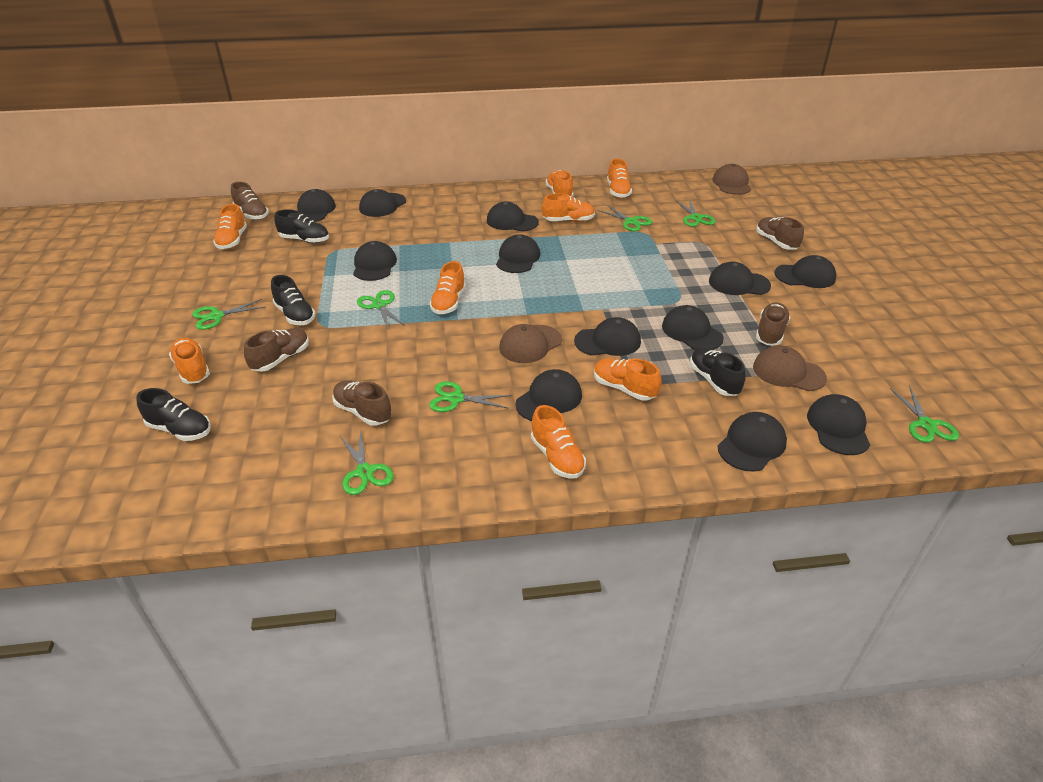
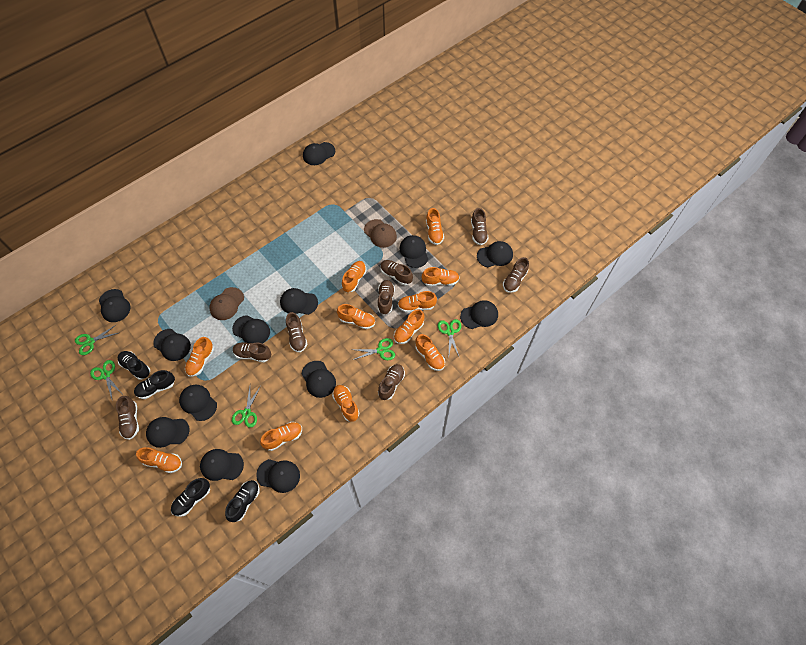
black cap: [297,189,336,222] [353,241,397,281] [359,189,406,217] [487,202,539,232] [496,234,540,273] [515,369,582,421] [574,317,641,356] [662,305,724,350] [709,262,771,295] [718,412,787,471] [774,255,836,288] [807,394,870,455] = 12 -> [99,289,131,322] [146,417,189,448] [153,329,191,361] [179,385,217,421] [200,449,244,481] [232,315,270,344] [256,459,300,493] [280,288,318,315] [302,361,336,398] [303,142,335,165] [399,235,428,268] [460,300,498,329] [477,241,513,267] = 13
brown cap: [499,324,562,363] [712,164,751,195] [753,345,827,391] = 3 -> [209,287,244,320] [364,219,397,248] = 2
brown shoe: [231,182,269,220] [244,328,309,372] [332,380,392,426] [756,217,804,250] [756,302,790,345] = 5 -> [116,396,139,440] [233,342,271,362] [286,312,307,352] [378,280,395,314] [378,364,405,400] [381,260,413,285] [471,208,488,245] [503,257,529,293] = 8
green scissors: [192,299,265,330] [339,429,394,495] [357,290,405,329] [429,381,512,412] [597,205,652,231] [676,198,716,227] [890,386,959,443] = 7 -> [75,324,118,355] [90,360,121,399] [232,386,261,428] [353,338,395,360] [437,319,461,358] = 5
orange shoe: [169,338,210,384] [213,204,247,249] [429,261,466,314] [531,405,586,479] [542,193,595,222] [545,170,574,197] [594,358,662,400] [607,158,632,198] = 8 -> [136,447,182,473] [185,337,214,377] [260,422,302,451] [332,385,359,422] [337,304,375,329] [342,261,367,292] [394,309,424,344] [398,291,437,312] [415,334,445,371] [422,267,460,286] [426,208,444,245] = 11

